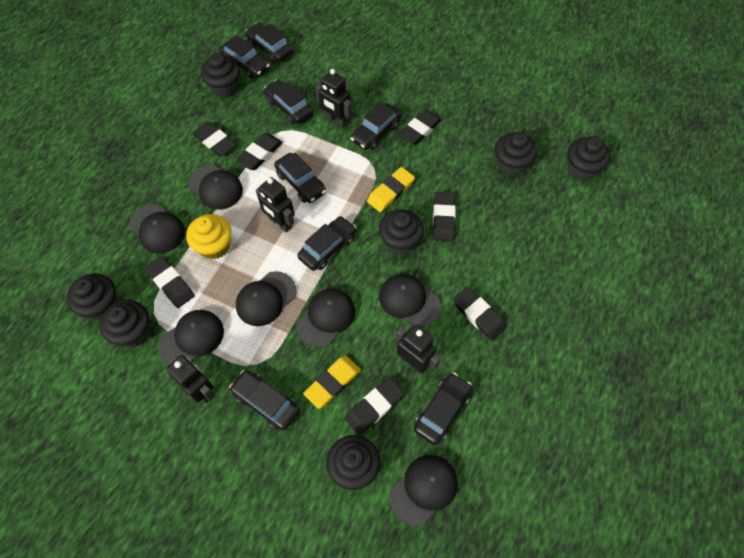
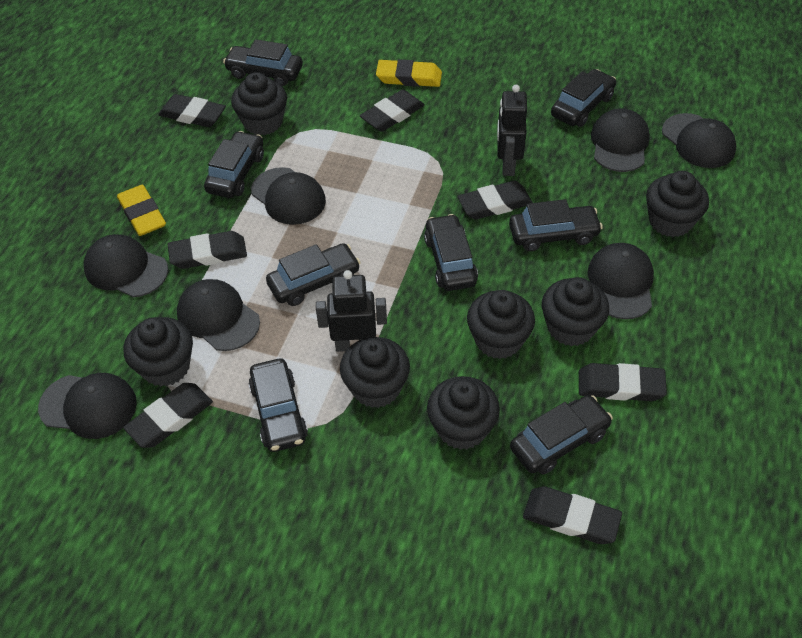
black robot: [167,355,215,403] [256,177,295,233] [315,69,352,128] [396,325,441,375] = 4 -> [316,270,387,352] [497,85,527,176] = 2
yellow cupcake: [186,214,232,260] = 1 -> none = 0

